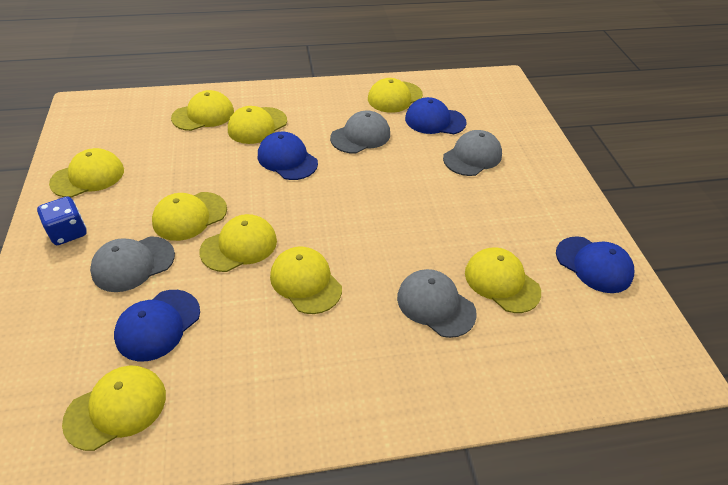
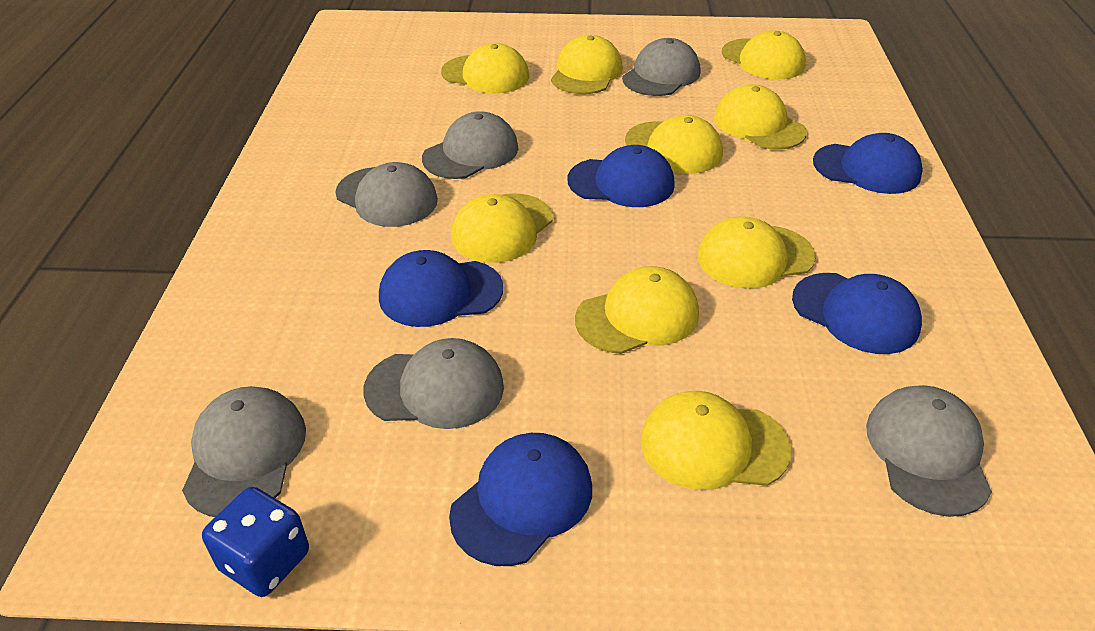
blue cap: [114,290,200,361] [258,132,318,180] [405,97,467,134] [556,236,634,293] = 4 -> [379,250,503,327] [449,433,592,566] [567,145,675,207] [792,273,922,354] [813,133,923,194] = 5
grey cap: [90,236,175,292] [330,110,390,154] [397,269,477,338] [443,130,502,176] = 4 -> [182,386,306,517] [336,162,438,227] [363,338,504,429] [422,111,518,179] [622,38,700,96] [866,385,992,517] = 6

